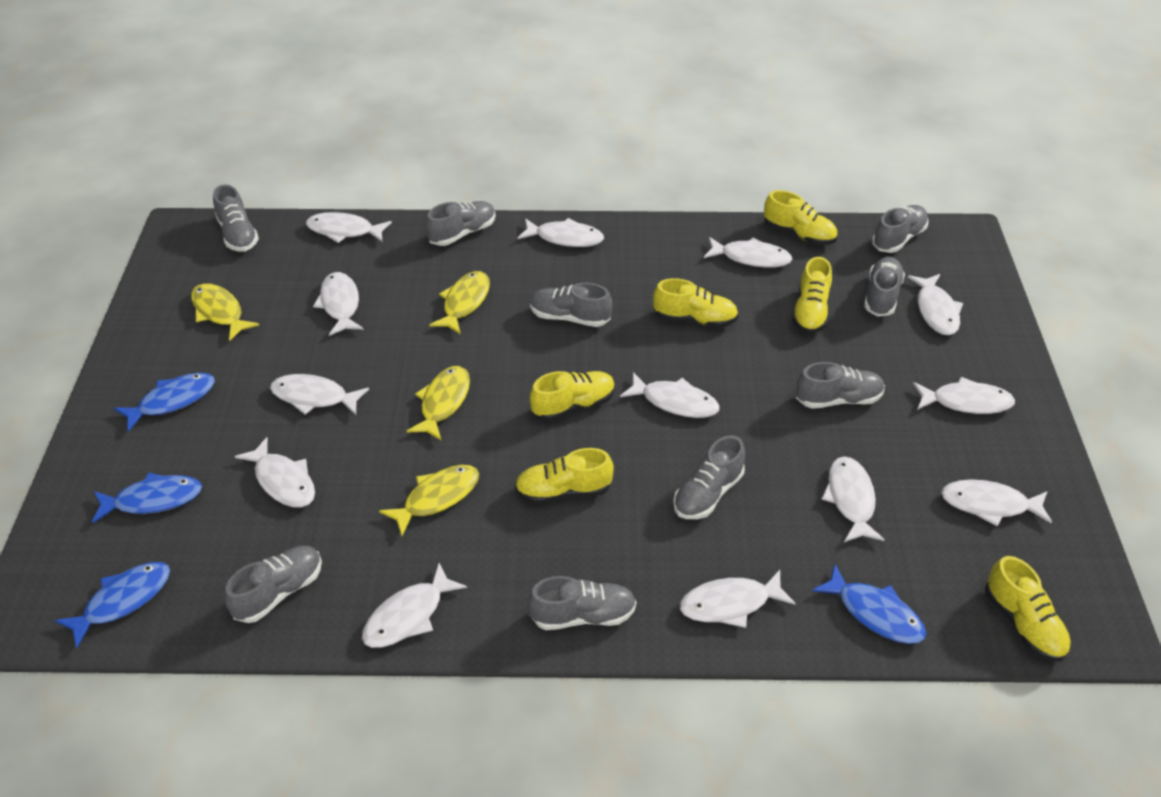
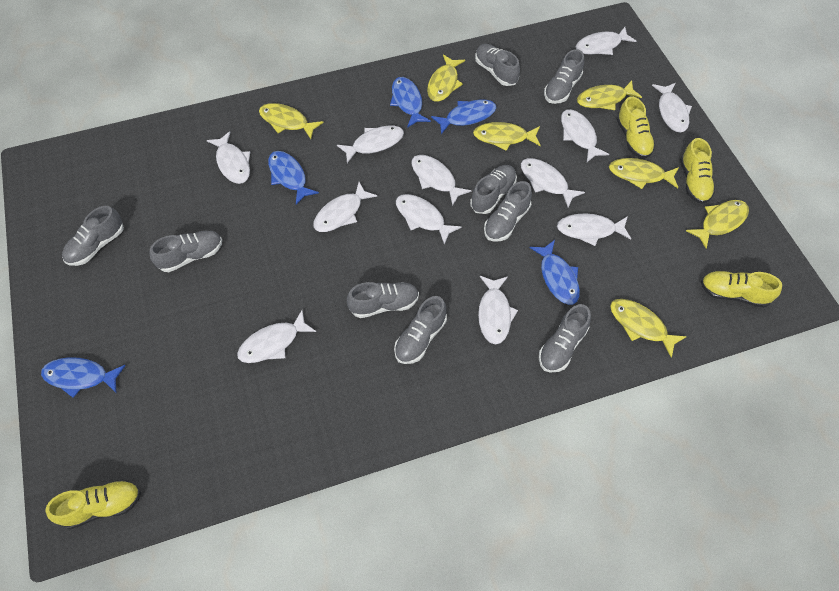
blue fish: [55,562,170,648] [92,472,202,523] [114,373,215,432] [812,564,926,644] = 4 -> [41,357,126,398] [268,151,319,205] [390,77,431,128] [431,99,497,134] [530,240,580,305] = 5
white fish: [235,437,315,508] [270,374,369,415] [306,212,392,243] [313,272,364,336] [362,563,467,648] [518,218,604,247] [620,372,719,418] [680,570,796,628] [704,237,792,268] [822,456,885,542] [908,274,963,335] [913,377,1015,414] [941,479,1052,526] = 13 -> [207,131,250,184] [237,310,316,363] [313,182,377,232] [337,126,404,163] [396,194,461,245] [412,155,471,206] [478,276,518,344] [521,158,585,208] [557,213,631,246] [561,109,609,162] [576,27,636,55] [652,83,692,133] = 12
yellow fish: [191,283,259,341] [379,465,479,536] [406,366,470,440] [429,271,490,335] = 4 -> [259,103,324,139] [427,55,465,102] [473,122,541,151] [577,81,642,110] [609,158,679,189] [610,299,687,358] [686,200,749,249] = 7
yellow shoe: [515,448,614,504] [530,371,615,421] [653,278,738,327] [764,190,838,245] [792,257,832,334] [985,556,1071,661] = 6 -> [45,479,141,529] [616,96,655,159] [680,138,715,204] [701,271,782,308] = 4

